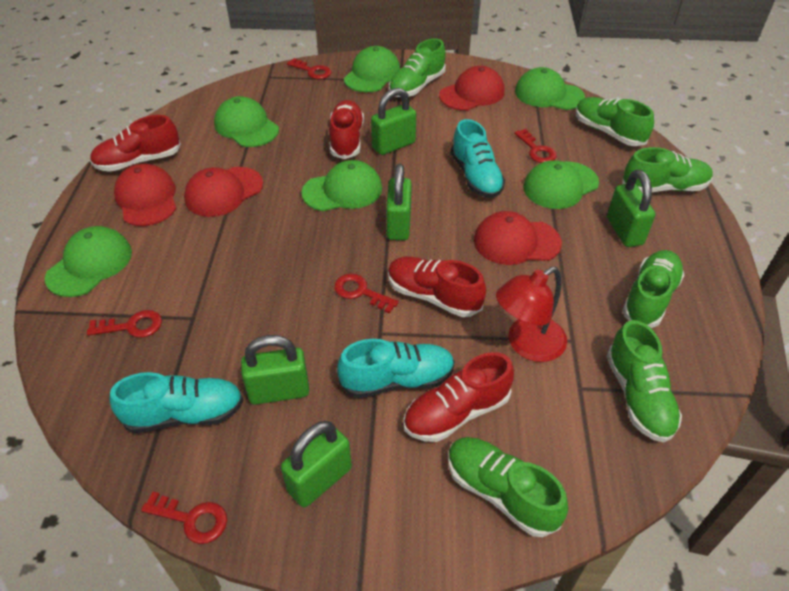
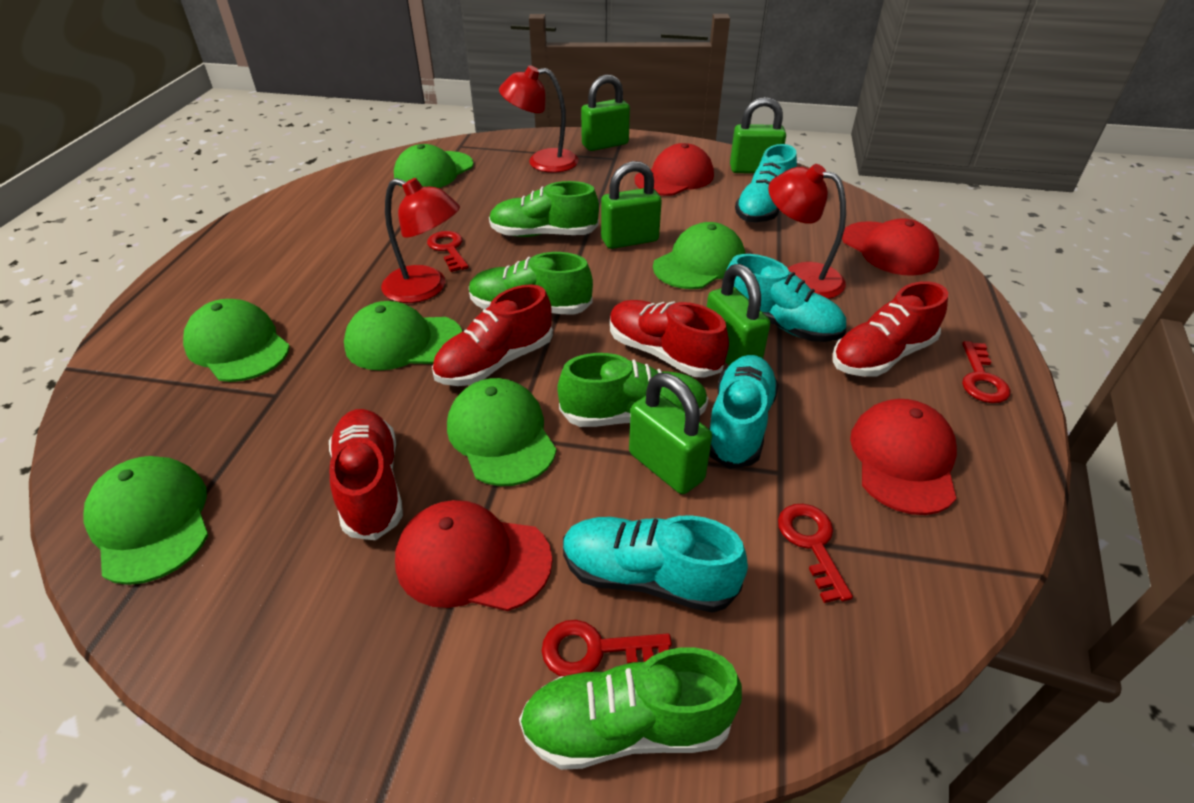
green shoe: [389,39,446,97] [448,437,568,537] [576,97,654,146] [606,320,682,443] [622,147,713,193] [622,250,684,328] = 6 -> [469,252,593,315] [489,181,599,237] [519,648,742,770] [558,353,709,427] = 4
red key: [87,310,162,338] [141,492,227,544] [287,58,331,79] [334,274,399,314] [514,129,557,163] = 5 -> [427,231,469,272] [542,620,672,676] [778,504,853,603] [962,341,1010,403] = 4
red lamp: [496,267,567,362] = 1 -> [381,178,460,303] [499,65,579,173] [768,164,846,299] = 3
turquoise shoe: [110,372,244,433] [337,339,455,398] [451,119,505,198] = 3 -> [563,515,748,613] [709,355,779,469] [727,254,846,342] [735,144,797,222] = 4

